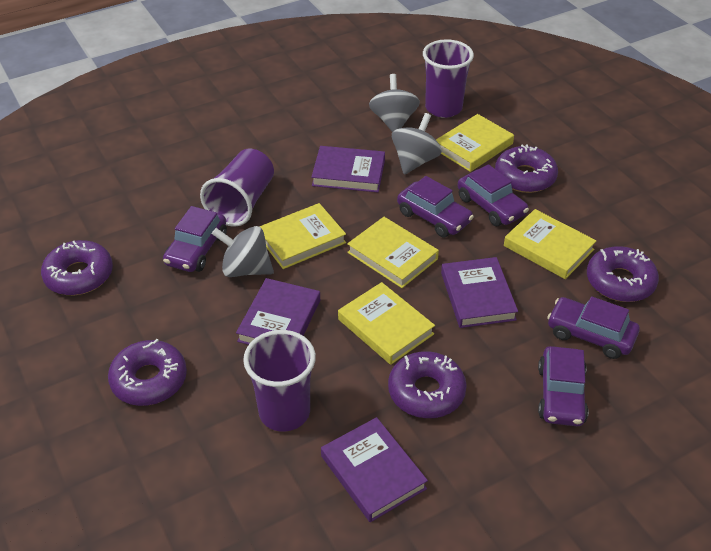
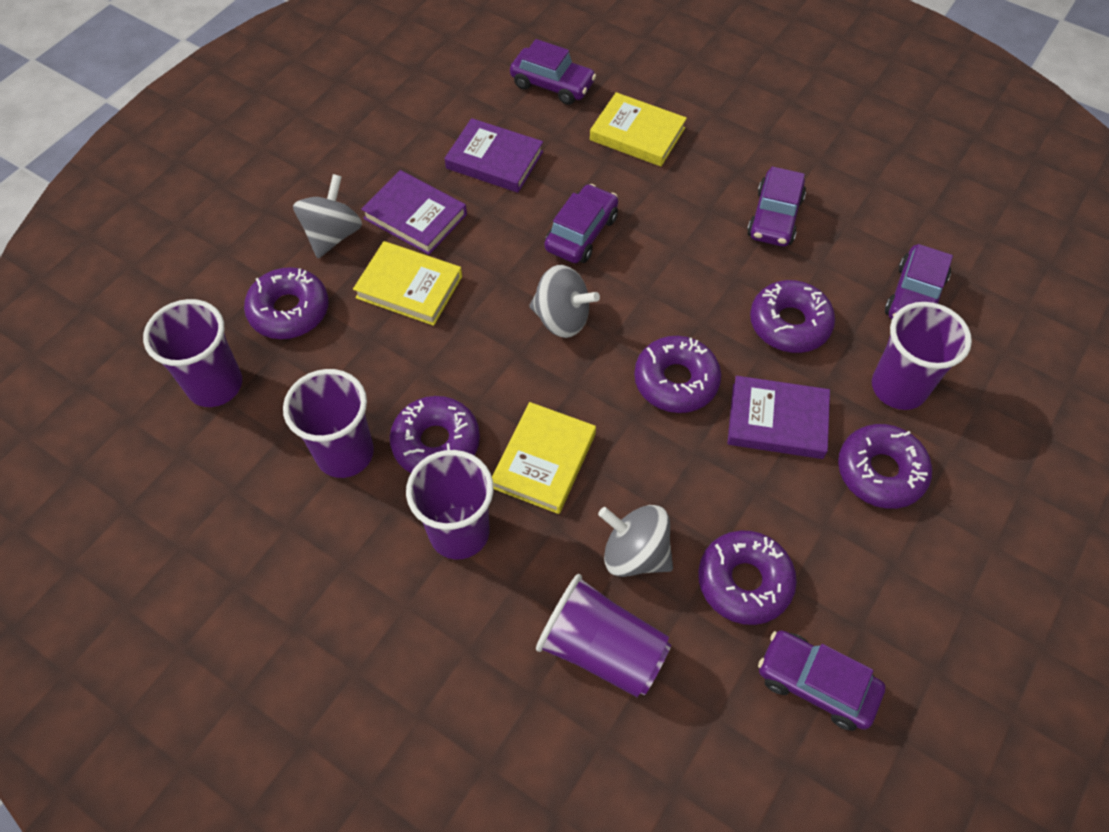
purple book: [236,278,320,345] [311,146,385,192] [321,417,428,522] [441,257,518,328] = 4 -> [361,170,467,255] [444,118,543,193] [727,376,830,459] = 3
purple cup: [200,149,274,227] [243,330,316,432] [423,39,474,118] = 3 -> [143,299,242,407] [283,369,374,478] [406,450,494,560] [536,574,671,697] [872,302,972,410] = 5
purple donut: [41,240,113,295] [108,339,187,406] [388,351,467,418] [495,144,558,193] [587,246,659,302] = 5 -> [244,267,329,339] [390,396,480,473] [634,336,721,413] [698,531,797,625] [750,280,835,353] [838,424,932,509] = 6
yellow book: [259,203,346,269] [338,282,435,365] [347,217,439,288] [436,114,514,172] [504,209,596,279] = 5 -> [353,241,462,326] [492,402,596,514] [590,92,687,166] = 3

